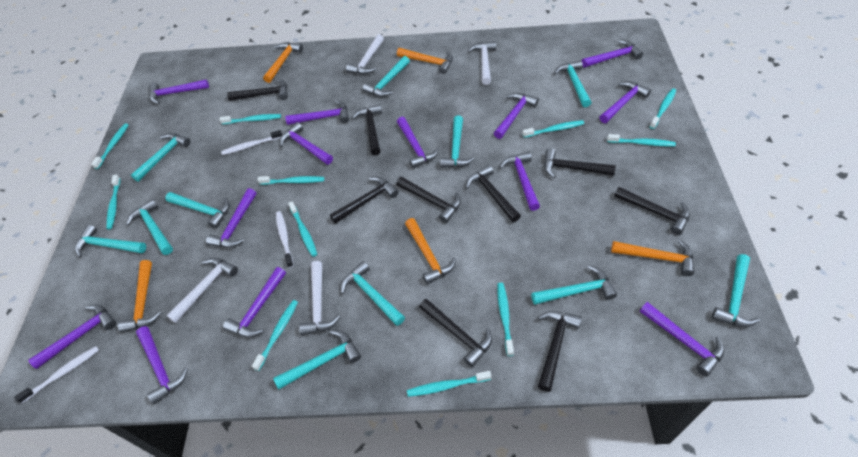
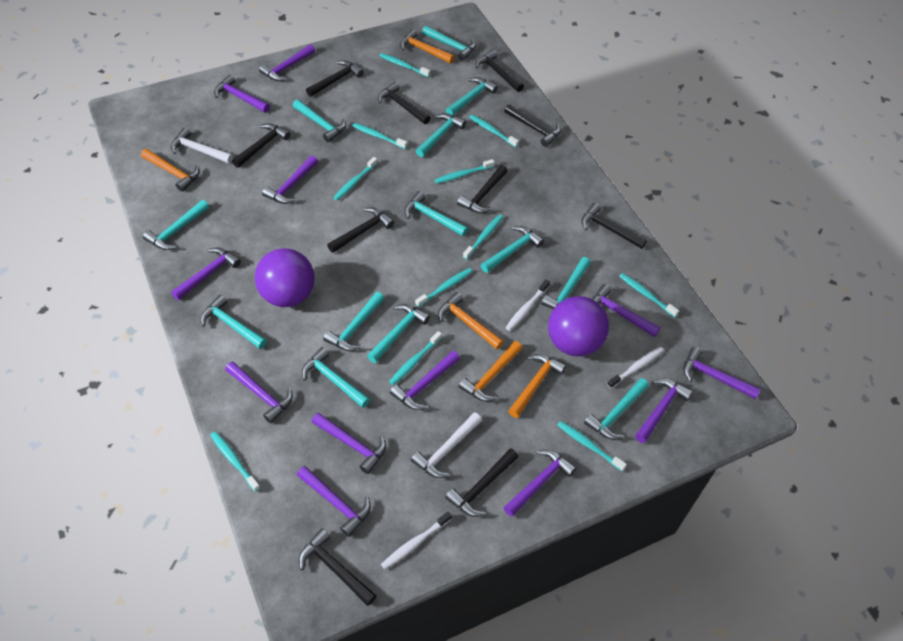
black hammer: [227,78,288,101] [330,176,399,224] [352,104,382,155] [396,177,461,223] [419,299,492,367] [466,165,521,222] [538,311,582,392] [544,148,616,178] [614,187,690,235] = 9 -> [232,123,290,168] [299,528,377,606] [306,60,364,97] [327,207,394,253] [378,82,430,124] [445,448,518,517] [457,165,508,213] [475,50,524,92] [504,104,561,147] [581,203,647,249] = 10
purple ball: none = 0 -> [255,248,315,307] [548,296,609,356] = 2
purple hammer: [28,305,116,369] [136,326,188,404] [149,79,209,104] [206,188,257,248] [223,267,286,337] [279,122,333,165] [285,100,349,125] [397,117,439,169] [494,93,539,139] [499,151,540,211] [581,40,643,68] [599,81,651,123] [640,302,724,377] = 13 -> [171,247,241,300] [214,75,270,113] [225,361,293,423] [259,44,315,81] [262,156,318,204] [297,466,371,537] [312,412,386,474] [390,351,460,410] [503,450,576,517] [592,284,660,337] [635,378,693,443] [683,347,761,399] = 12
turquoise hammer: [75,225,146,258] [126,199,173,255] [131,133,191,182] [165,192,230,228] [273,330,361,389] [341,261,405,326] [362,56,410,97] [440,116,474,168] [531,265,617,305] [554,60,591,107] [712,254,760,327] = 11 -> [143,200,209,250] [200,295,267,349] [293,99,346,142] [302,347,370,408] [323,292,385,351] [367,304,430,363] [404,191,468,236] [416,113,466,157] [422,26,476,61] [446,77,498,115] [481,226,544,273] [541,257,591,309] [584,378,649,440] = 13
white hammer: [166,258,238,323] [299,261,340,336] [346,34,384,74] [468,41,496,85] = 4 -> [171,128,233,164] [411,412,482,478] = 2

